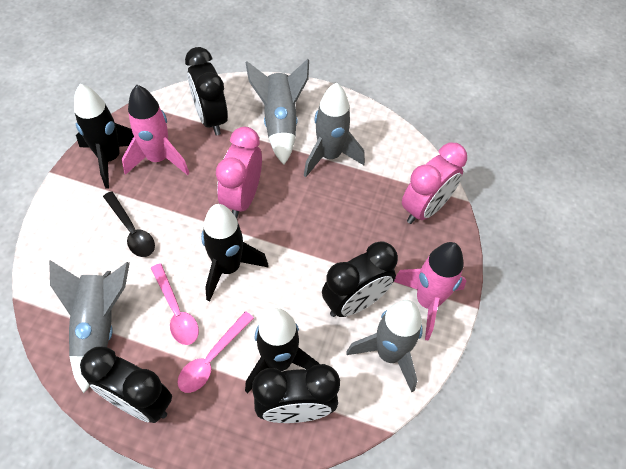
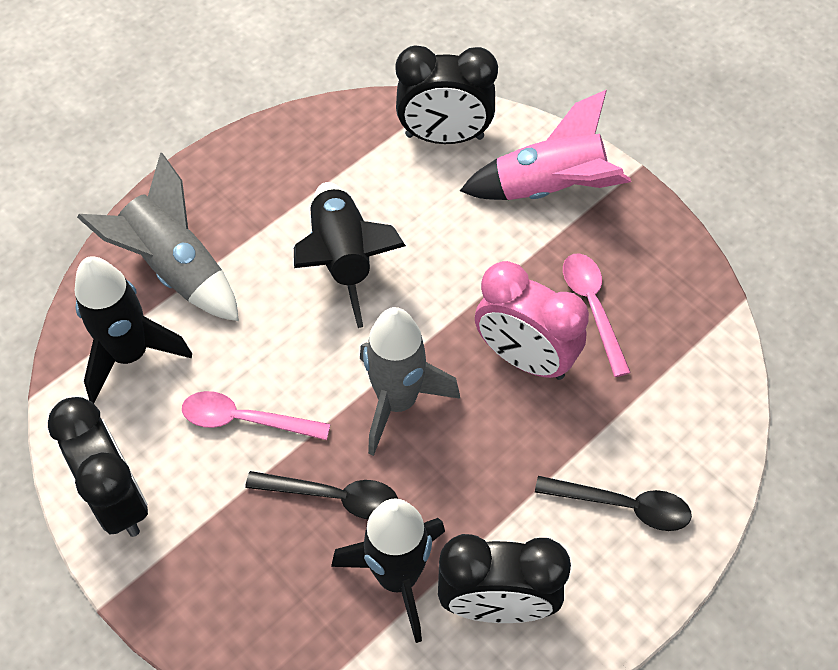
black clock: [80,347,172,423] [185,47,228,135] [252,364,340,423] [322,241,398,317] = 4 -> [48,397,148,537] [395,45,498,144] [438,534,571,623] = 3
black spoon: [103,191,155,257] = 1 -> [245,471,398,519] [535,476,692,531] = 2
grey rocket: [49,260,130,393] [245,59,309,165] [304,83,365,177] [347,300,423,393] = 4 -> [77,152,239,321] [360,307,460,456] = 2
pink clock: [216,127,262,218] [402,143,467,224] = 2 -> [475,261,589,380] = 1
pink rocket: [122,85,189,175] [394,242,467,341] = 2 -> [460,90,631,200] = 1

